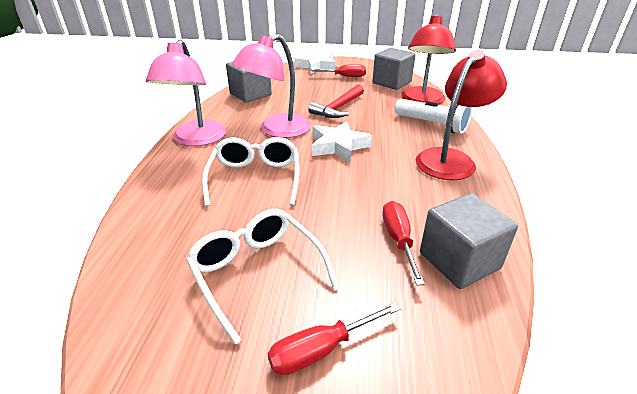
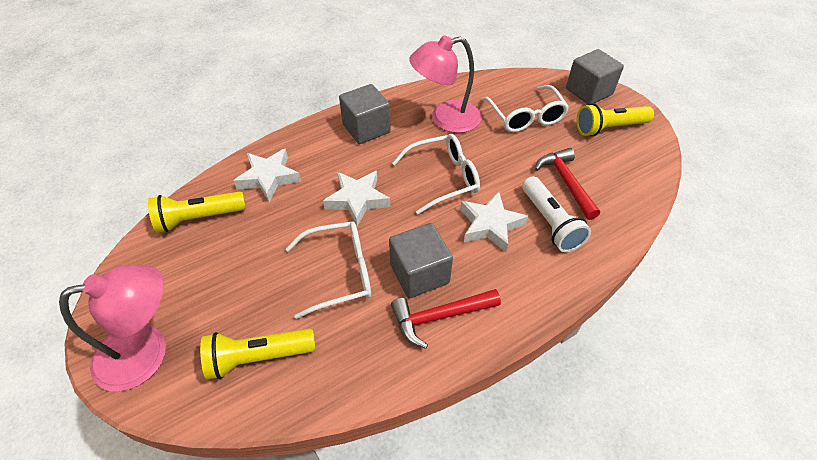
red hammer: [308,84,364,118] = 1 -> [391,289,501,349] [535,148,600,220] = 2
red lamp: [401,15,456,105] [416,50,507,180] = 2 -> none = 0
red screwdriver: [268,303,400,375] [309,64,366,77] [382,201,425,285] = 3 -> none = 0
white glasses: [186,209,338,344] [202,137,299,206] = 2 -> [286,221,371,319] [392,134,480,214] [482,85,569,132] = 3
white star: [294,51,336,73] [312,121,372,163] = 2 -> [234,149,301,202] [323,171,390,227] [460,192,528,252] = 3
yellow flashlight: none = 0 -> [148,191,246,233] [200,328,315,380] [576,103,654,136] = 3

